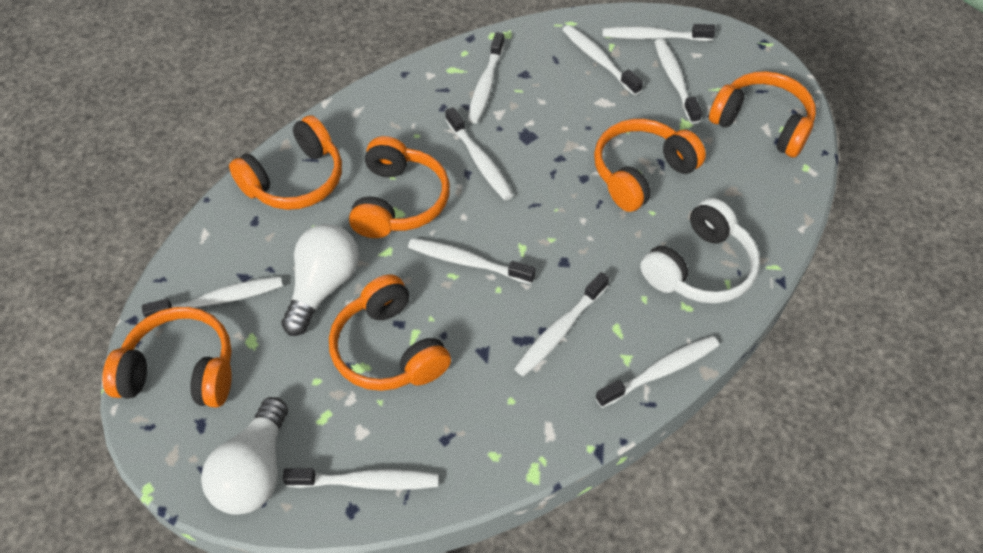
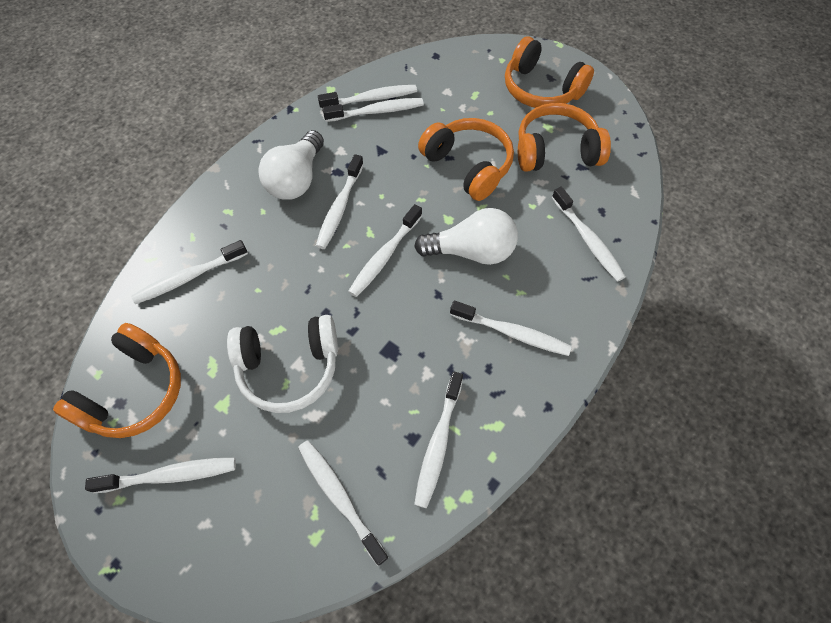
orange headphones: [102,307,232,408] [229,115,342,210] [329,274,451,391] [349,136,450,238] [594,119,706,212] [709,71,816,158] = 6 -> [53,323,181,438] [418,118,514,201] [505,36,594,108] [518,103,611,172] = 4

